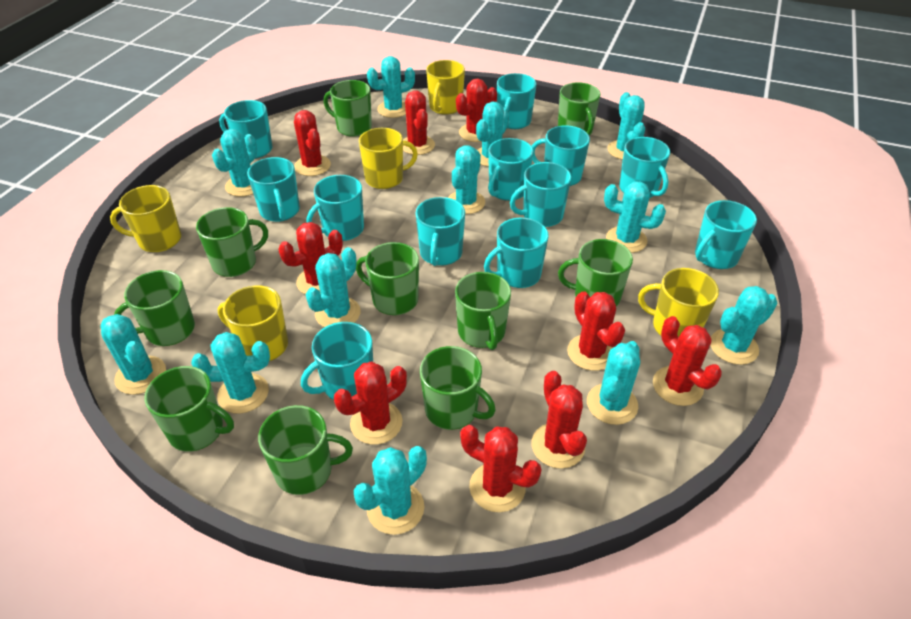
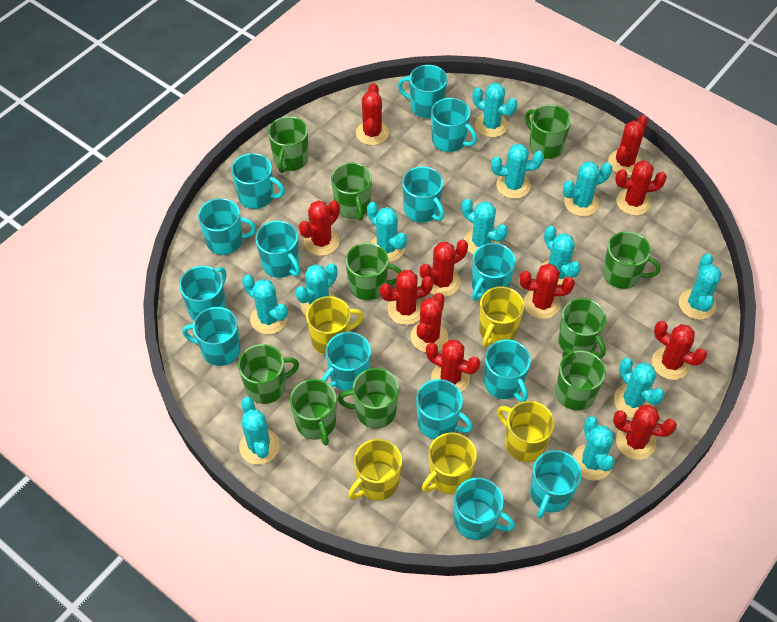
red cactus: [278,222,343,295] [294,110,331,176] [334,362,407,445] [403,91,435,155] [456,78,497,142] [460,425,542,512] [531,371,587,469] [567,291,625,371] [653,316,722,406] = 9 -> [299,200,340,256] [356,83,389,145] [380,270,433,325] [411,293,448,352] [420,240,468,297] [426,340,480,392] [519,263,575,319] [608,115,648,175] [613,405,677,460] [615,160,667,215] [652,321,707,380] = 11
turquoise mug: [219,100,272,159] [247,157,300,222] [301,322,373,400] [307,175,364,241] [415,197,465,266] [484,217,548,288] [488,138,533,201] [497,73,536,129] [510,162,571,227] [532,125,590,186] [619,137,670,198] [695,200,757,269] = 12 -> [179,266,226,320] [182,307,241,366] [198,198,256,255] [231,153,285,209] [255,220,301,278] [322,332,371,391] [398,65,448,118] [402,166,445,223] [416,379,473,440] [431,98,477,152] [454,478,515,540] [472,243,516,301] [484,339,531,402] [530,450,582,519] = 14

